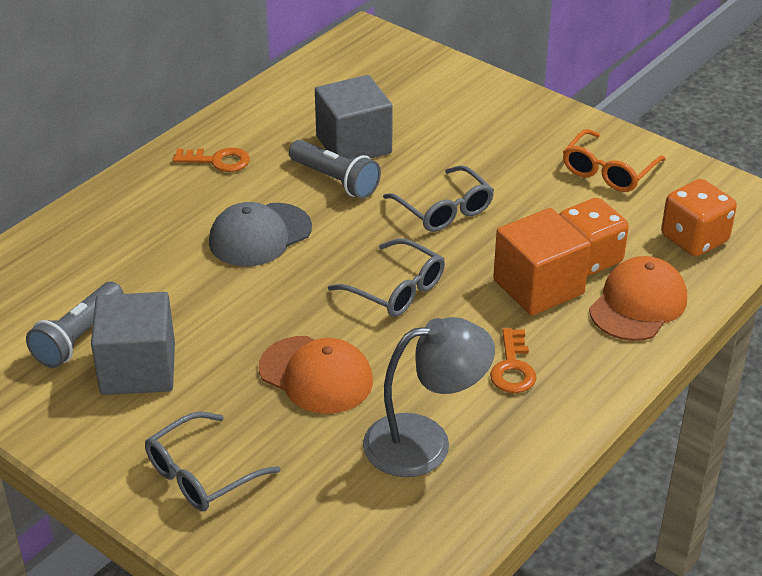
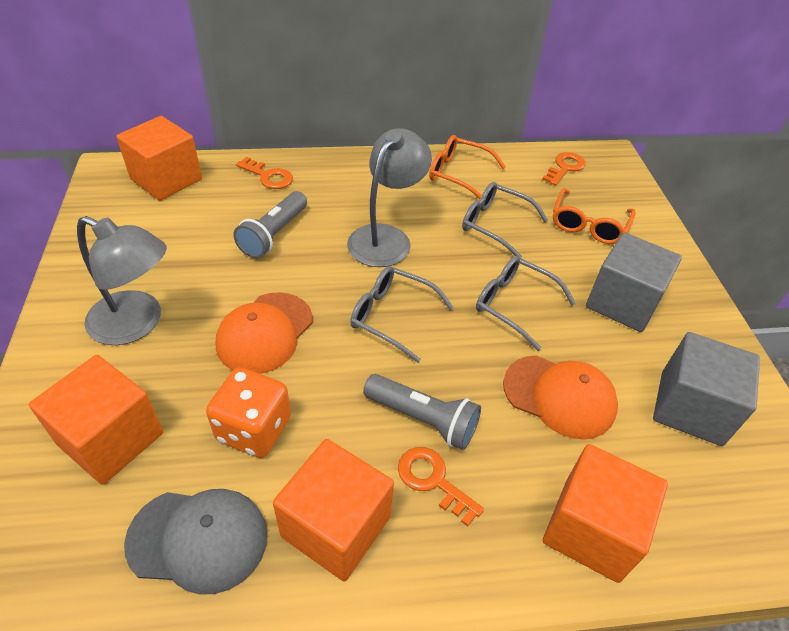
grey lamp: [363,317,495,477] = 1 -> [77,216,167,345] [347,128,432,267] = 2
orange cube: [493,208,591,316] = 1 -> [29,355,163,485] [116,116,202,201] [273,439,394,581] [543,444,668,583] = 4
orange dice: [559,198,629,276] [661,179,737,257] = 2 -> [206,367,291,458] = 1
orange glasses: [563,129,666,192] = 1 -> [429,135,506,199] [553,188,636,244] = 2
orange key: [173,148,250,172] [490,328,537,393] = 2 -> [236,157,293,189] [398,447,484,527] [542,152,586,186] = 3

